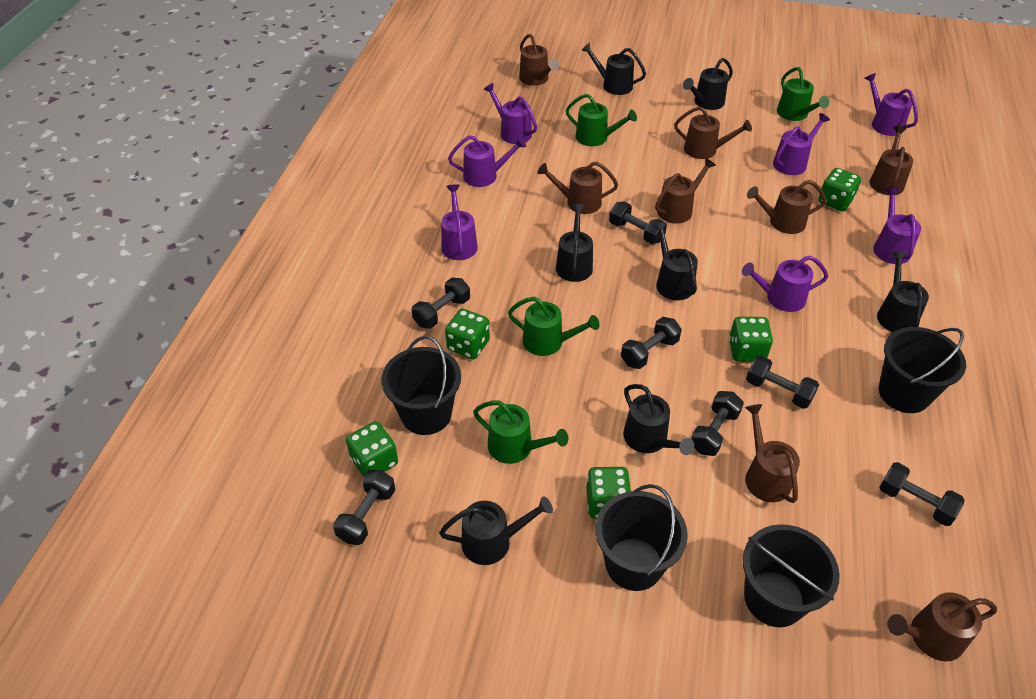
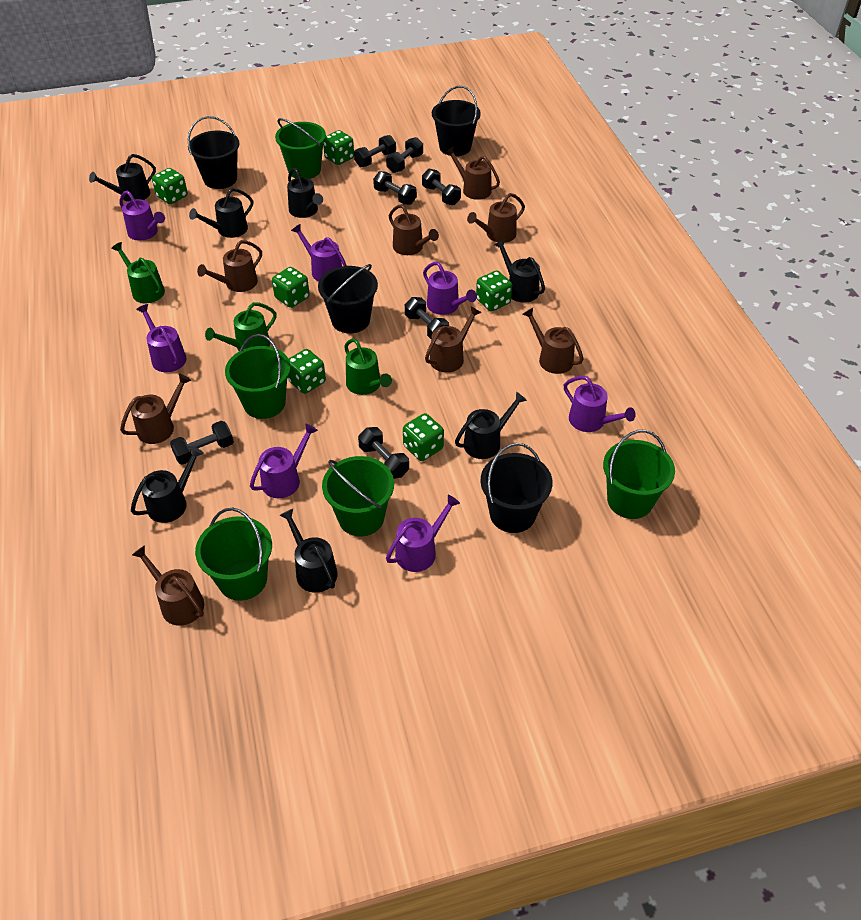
green bucket: none = 0 -> [195,508,272,601] [225,334,290,419] [275,118,326,179] [322,456,394,536] [603,430,675,519] = 5
green dice: [346,421,398,477] [445,309,490,359] [586,467,631,519] [729,317,773,362] [818,168,861,211] = 5 -> [152,168,188,204] [272,267,310,308] [287,349,326,394] [323,130,354,165] [403,413,444,461] [476,271,512,311] = 6
green watering can: [473,400,568,464] [508,297,599,356] [566,94,637,146] [777,67,829,121] = 4 -> [111,242,165,303] [205,302,277,351] [344,338,392,395] = 3

